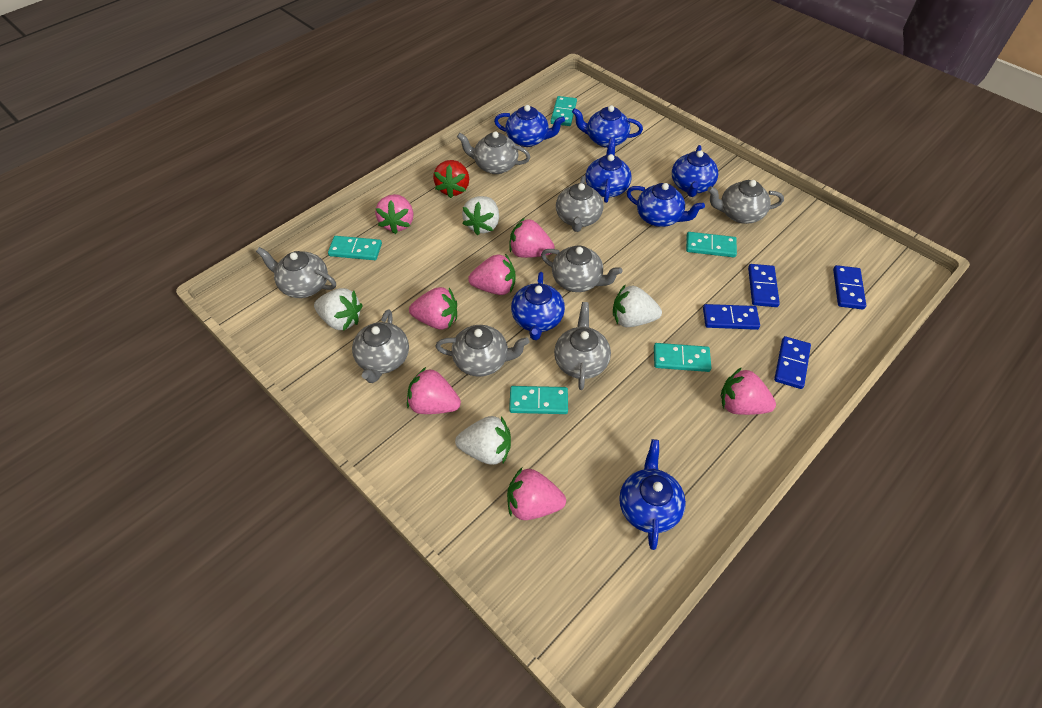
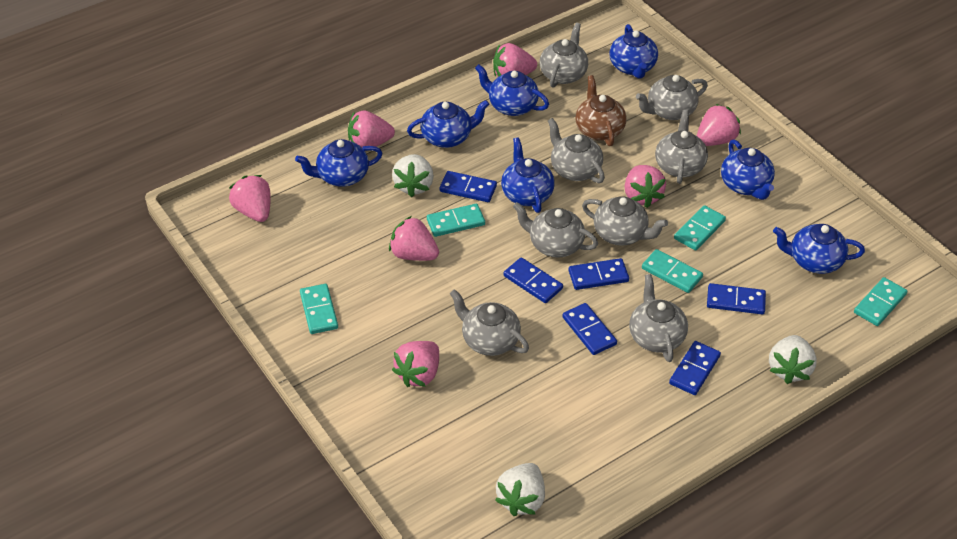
blue domino: [703,304,760,330] [748,264,780,307] [774,336,811,389] [833,265,866,310] = 4 -> [439,171,497,202] [504,257,563,303] [562,303,617,355] [568,258,629,290] [669,341,721,395] [707,283,766,314] = 6
brown teapot: none = 0 -> [575,75,627,146] = 1
red strawberry: [433,160,469,198] = 1 -> none = 0
white strawberry: [314,288,363,331] [455,416,511,465] [462,196,499,235] [613,284,662,327] = 4 -> [392,154,434,197] [495,463,545,516] [769,335,817,384] = 3

